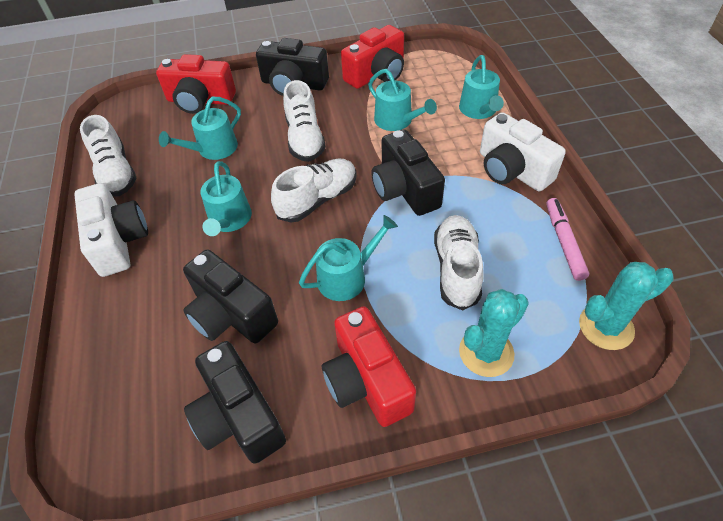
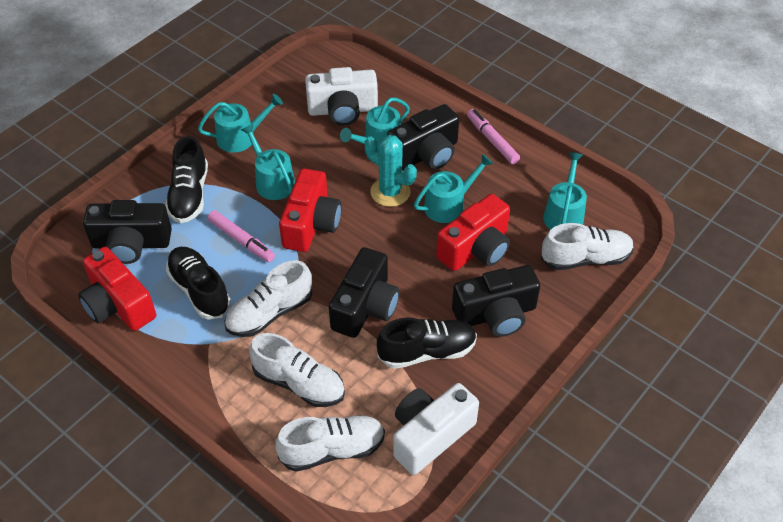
black shoe: none = 0 -> [165,136,208,223] [166,247,231,320] [377,318,477,369] = 3
pink marker: [546,198,589,281] = 1 -> [208,210,275,262] [467,109,520,164] = 2
turquoise cactus: [459,289,529,377] [579,262,674,350] = 2 -> [365,135,417,207] = 1

